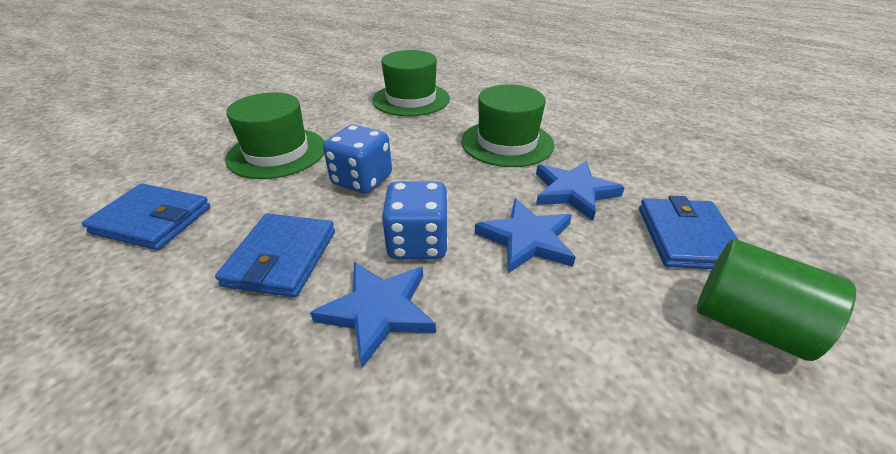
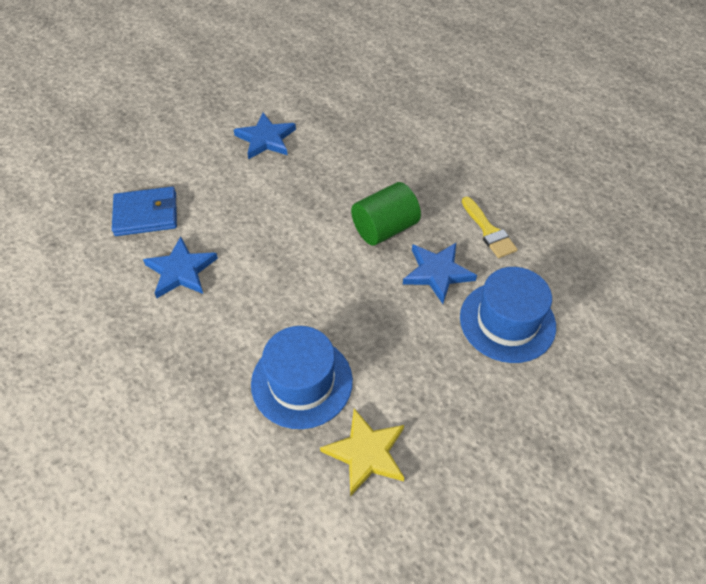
blue dice: [323,125,392,194] [382,181,448,259] = 2 -> none = 0
blue hat: none = 0 -> [251,326,353,429] [460,267,556,363] = 2
blue wallet: [82,184,210,250] [215,213,335,297] [639,196,739,269] = 3 -> [112,186,177,236] = 1
green hat: [225,92,325,179] [372,50,450,116] [461,85,554,167] = 3 -> none = 0
yellow brush: none = 0 -> [462,197,518,258] = 1
yellow star: none = 0 -> [320,408,405,496] = 1

